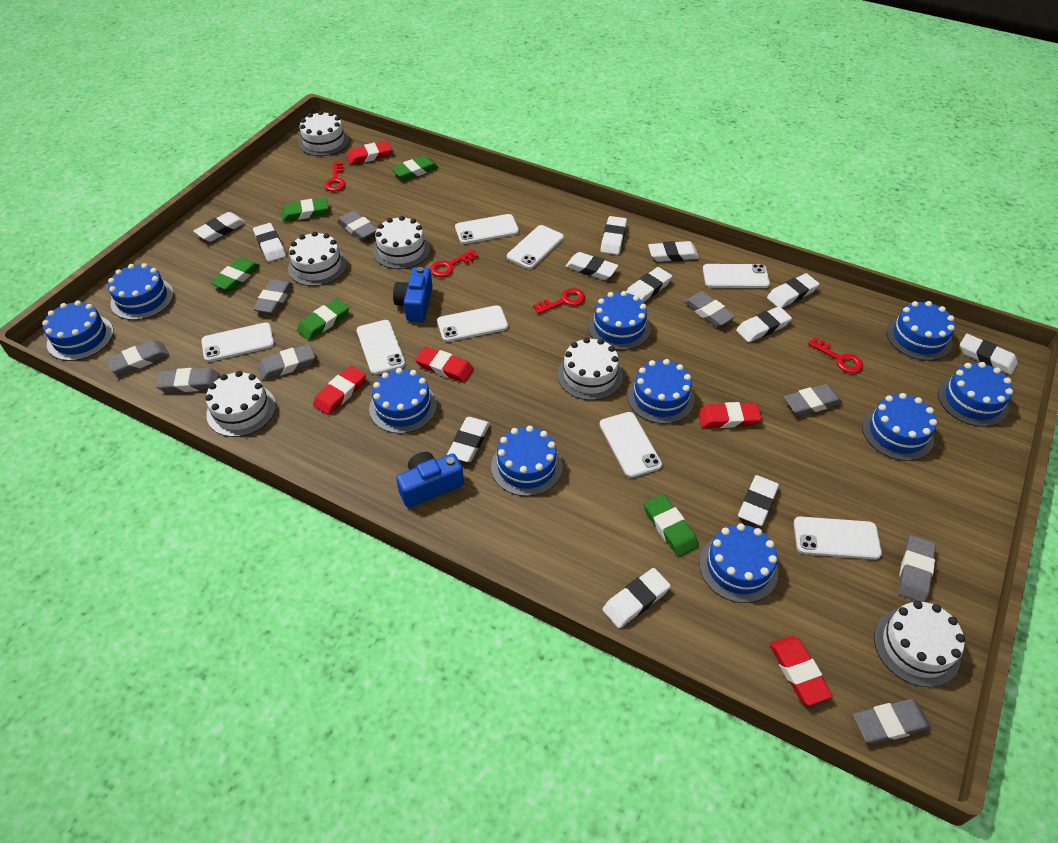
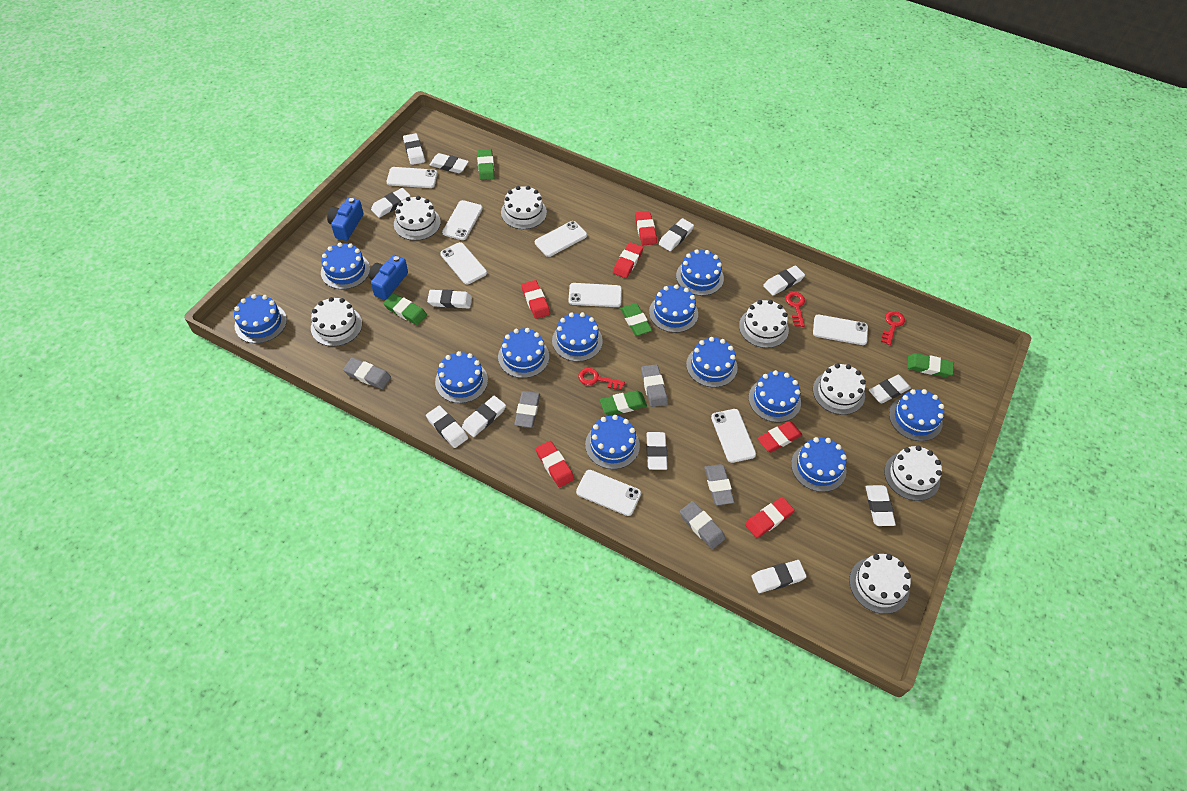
blue cake: [42,301,113,361] [108,263,174,320] [369,368,437,434] [491,426,562,496] [588,291,650,350] [627,359,695,424] [699,523,778,603] [862,393,937,461] [887,301,955,361] [938,362,1013,427] = 10 -> [234,294,287,343] [321,243,370,289] [435,351,488,403] [498,328,549,378] [552,312,603,362] [585,415,640,469] [649,284,698,333] [676,249,724,296] [686,337,738,387] [749,370,801,423] [791,437,847,492] [889,389,944,441] = 12
grey eraser: [105,340,169,375] [156,368,219,393] [253,279,293,314] [258,344,315,380] [337,210,377,240] [684,291,736,327] [784,384,842,416] [853,699,931,744] [898,535,936,602] = 9 -> [343,358,391,389] [514,391,540,428] [641,364,668,407] [680,501,725,549] [704,464,734,505] = 5
red eraser: [313,366,366,415] [347,141,392,165] [415,346,474,383] [698,402,762,428] [769,636,833,706] = 5 -> [521,280,550,319] [536,441,574,487] [613,242,643,278] [635,211,657,245] [745,497,794,538] [757,421,803,452] = 6
red key: [324,162,346,191] [430,249,479,277] [533,288,585,314] [808,337,863,373] = 4 -> [578,368,625,390] [786,292,805,327] [881,311,905,345] = 3
white cake: [206,371,276,437] [288,231,347,286] [299,111,349,156] [373,216,430,269] [558,337,623,400] [874,601,965,687] = 6 -> [311,297,362,347] [394,196,441,241] [501,186,547,229] [739,300,789,348] [813,363,866,415] [849,554,911,614] [884,446,942,501] = 7

